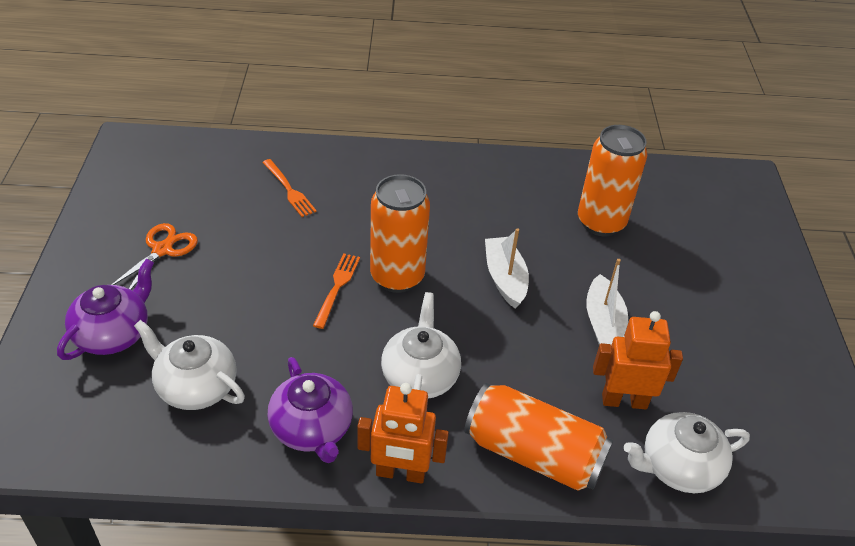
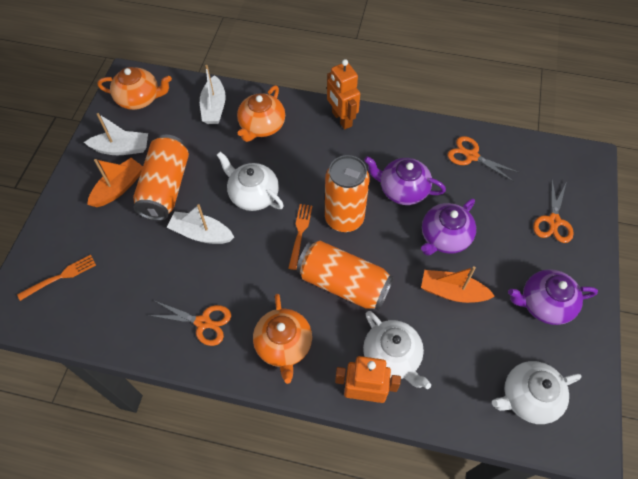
orange boat: none = 0 -> [87,158,143,207] [421,266,495,303] = 2
orange scissors: [111,223,198,290] = 1 -> [148,301,231,346] [447,136,520,182] [533,181,574,243] = 3
orange teapot: none = 0 -> [97,67,172,110] [237,85,285,142] [253,294,312,384] = 3
purple teapot: [57,259,154,360] [267,357,353,463] = 2 -> [364,156,446,205] [421,198,476,255] [508,269,598,325] = 3
white boat: [485,228,529,309] [586,259,628,345] = 2 -> [84,113,148,155] [167,204,234,244] [200,65,226,124] = 3

